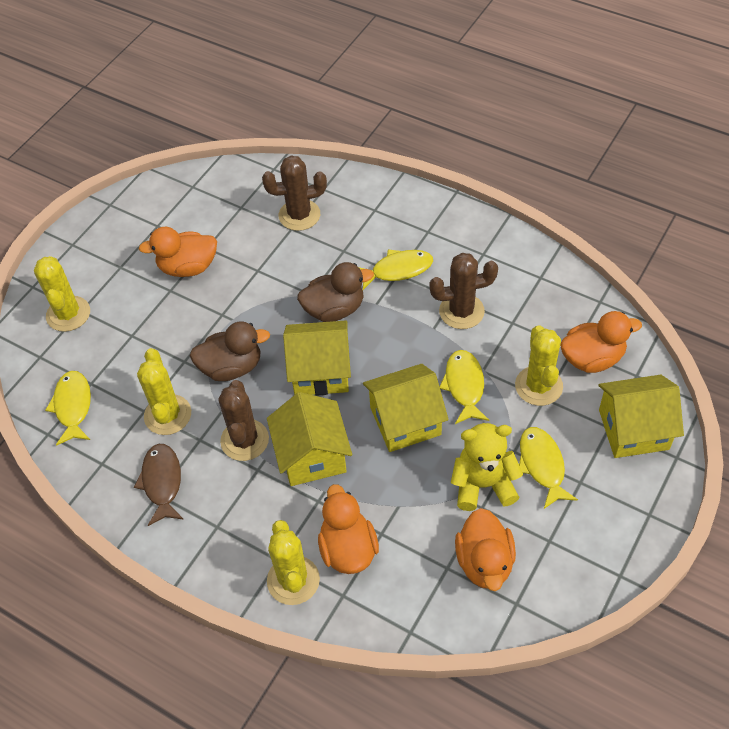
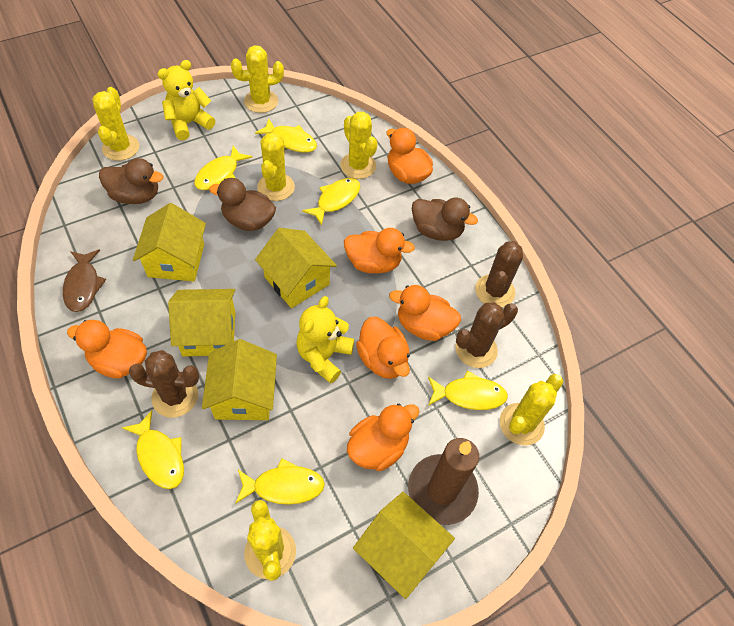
brown candle: none = 0 -> [408,438,479,525] = 1
brown duck: [190,321,270,381] [297,262,374,322] = 2 -> [99,158,163,204] [209,178,276,231] [412,198,478,241] = 3
orange duck: [139,227,217,277] [318,484,379,574] [455,508,516,591] [560,311,642,373] = 4 -> [67,320,147,379] [344,228,415,274] [347,404,419,471] [356,317,410,379] [386,128,433,184] [389,285,461,341] = 6
yellow cactus: [34,256,90,332] [137,348,191,435] [267,520,320,605] [515,325,563,406] = 4 -> [92,87,139,161] [231,45,284,113] [244,500,296,581] [257,133,295,201] [340,112,377,179] [500,374,564,446] = 6
yellow fish: [45,371,91,446] [359,249,433,290] [439,350,489,424] [519,427,578,509] = 4 -> [122,410,184,489] [194,146,252,190] [235,458,325,505] [255,118,317,153] [302,178,360,226] [428,370,508,410] = 6
yellow house: [267,392,352,486] [283,320,351,396] [363,364,449,452] [598,375,684,458] = 4 -> [133,203,206,282] [168,289,235,356] [202,339,277,420] [255,228,337,308] [353,492,455,599] = 5
yellow teddy bear: [451,423,523,511] = 1 -> [157,60,215,140] [296,296,354,384] = 2

